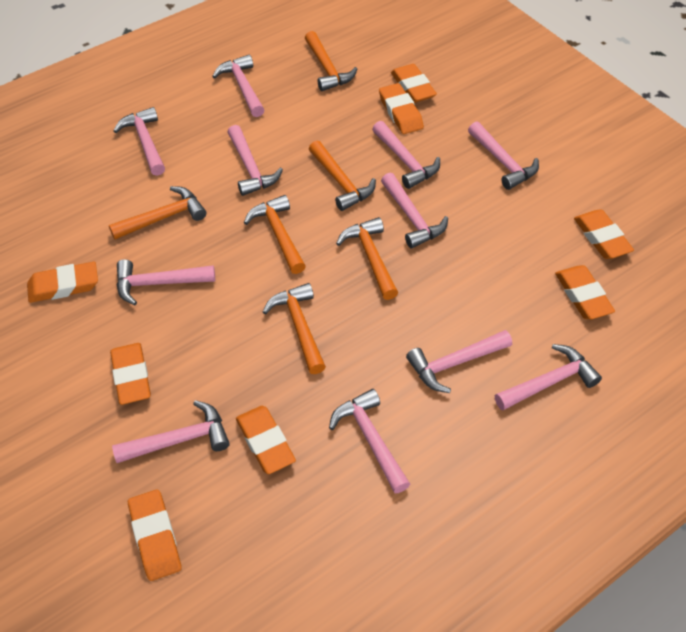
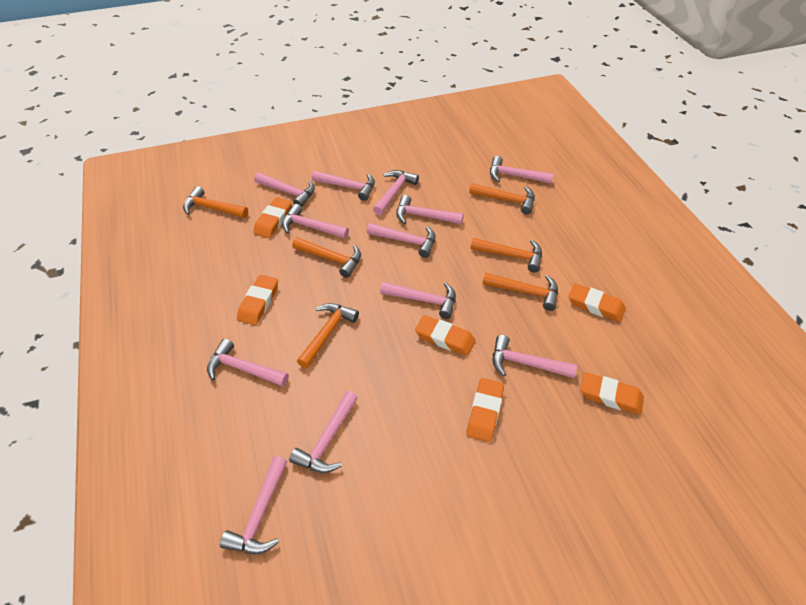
orange eraser: [27,262,98,303] [110,343,151,405] [128,490,182,581] [236,406,296,474] [379,83,424,134] [391,64,437,103] [555,265,615,319] [574,209,634,259] = 8 -> [237,275,278,325] [253,197,292,238] [415,315,475,356] [467,378,504,442] [568,283,626,322] [580,372,644,415] = 6
pink hammer: [112,400,230,463] [113,107,165,176] [117,259,215,305] [212,55,265,117] [227,125,283,196] [329,389,410,494] [372,121,440,189] [381,173,448,248] [406,330,512,393] [468,121,539,190] [495,344,602,411] = 11 -> [207,339,289,387] [220,456,287,554] [254,172,315,207] [282,204,349,239] [289,391,358,473] [312,171,375,201] [367,223,435,258] [373,170,419,216] [380,282,456,319] [396,195,464,224] [490,156,554,184] [493,335,577,378] = 12

